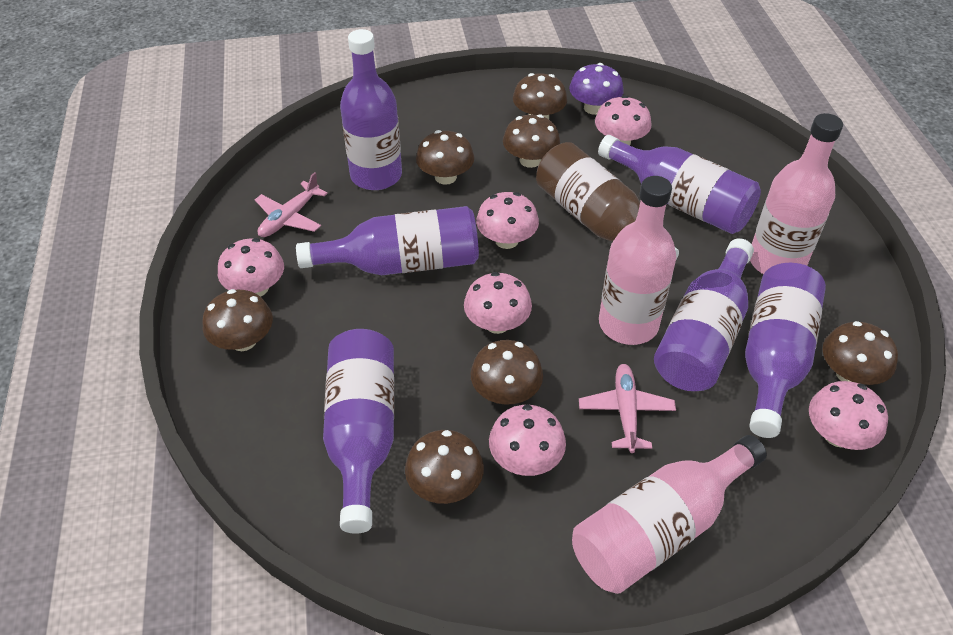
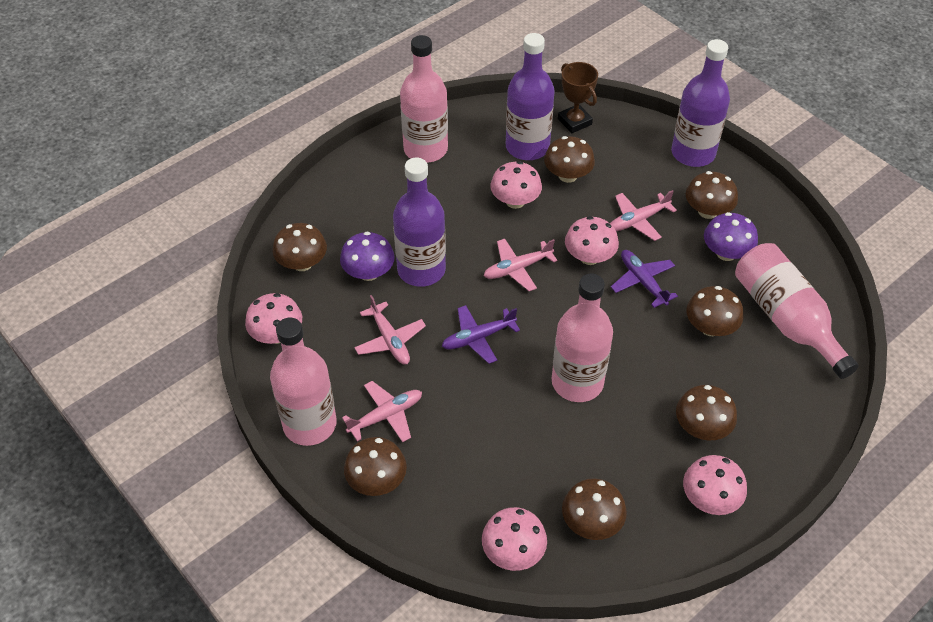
brown bottle: [536,142,679,259] = 1 -> none = 0
brown trophy: none = 0 -> [558,62,598,133] = 1
pink bottle: [572,435,767,594] [599,176,676,345] [750,113,843,274] = 3 -> [270,318,337,446] [400,35,448,163] [552,274,613,402] [735,243,859,379] = 4
pink mushroom: [218,238,284,297] [464,272,532,334] [476,192,539,249] [489,405,566,476] [595,95,651,145] [809,381,888,450] = 6 -> [245,293,302,344] [482,507,547,571] [490,161,542,209] [565,216,619,265] [683,455,747,515] = 5
pink plane: [255,172,328,237] [579,364,676,453] = 2 -> [342,381,422,442] [354,295,426,365] [484,239,558,291] [610,190,677,241] = 4
purple bottle: [296,206,479,275] [323,329,394,534] [340,29,402,190] [598,135,761,234] [654,238,754,391] [745,263,826,438] = 6 -> [393,158,446,287] [506,33,555,160] [671,39,730,167] = 3
purple mushroom: [569,63,624,115] = 1 -> [340,232,395,281] [704,212,758,261] = 2
purple plane: none = 0 -> [442,305,520,364] [611,250,678,308] = 2

